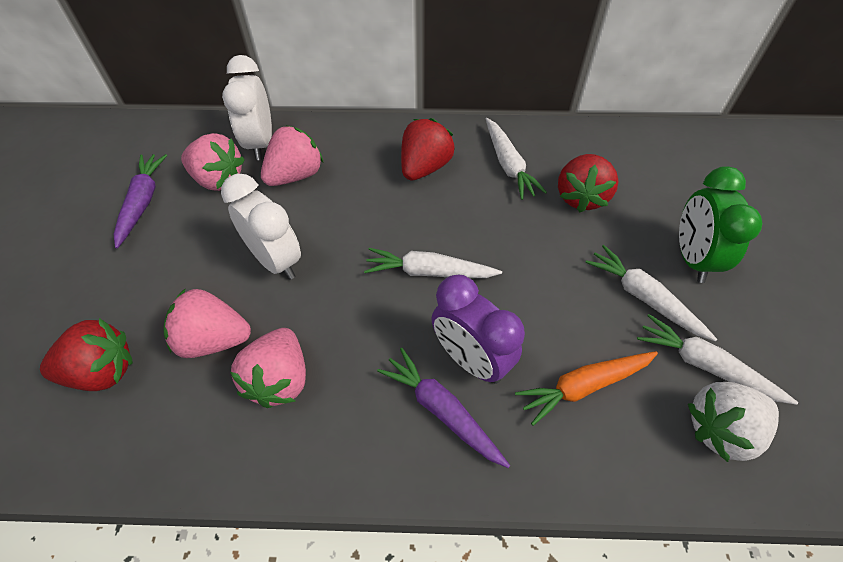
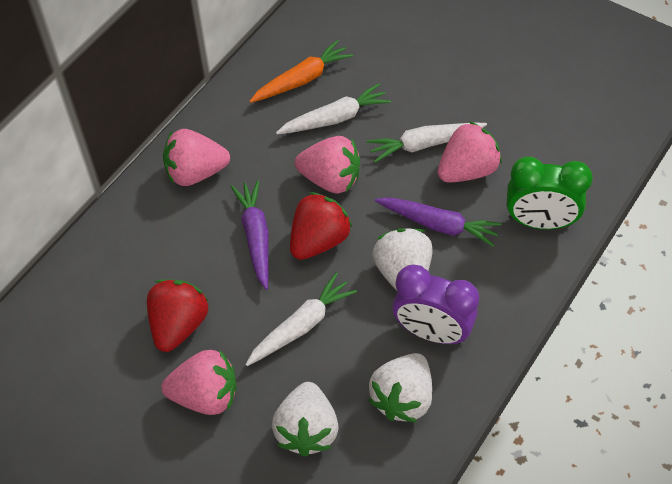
red strawberry: [40,318,133,391] [401,118,455,181] [558,154,618,212] = 3 -> [147,280,208,352] [290,192,352,260] = 2
white carrot: [364,248,502,278] [486,118,547,200] [585,245,717,342] [637,314,798,405] = 4 -> [245,273,357,366] [276,83,391,135] [367,123,487,163] = 3
white clock: [221,174,301,280] [222,55,272,160] = 2 -> none = 0
white strawberry: [688,382,779,462] = 1 -> [272,382,339,457] [368,353,432,422] [372,228,433,292] = 3

